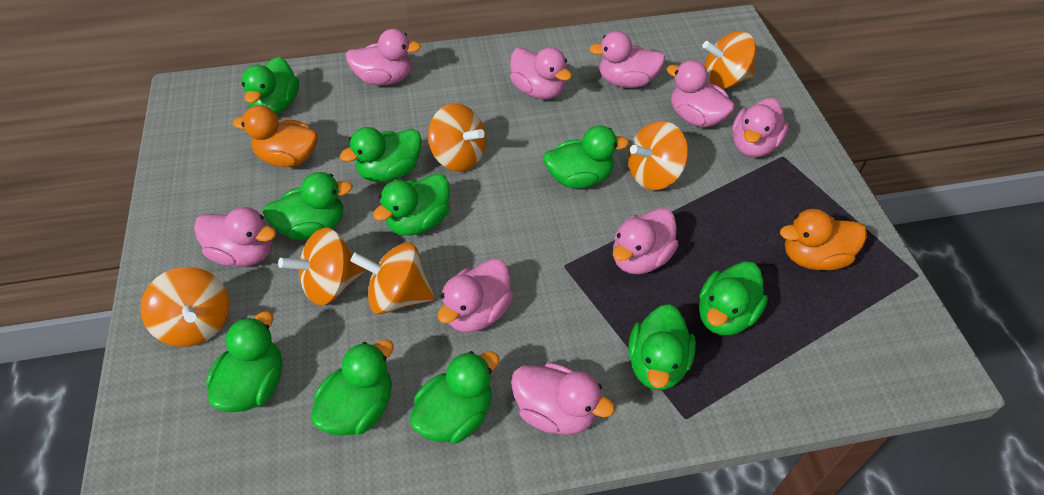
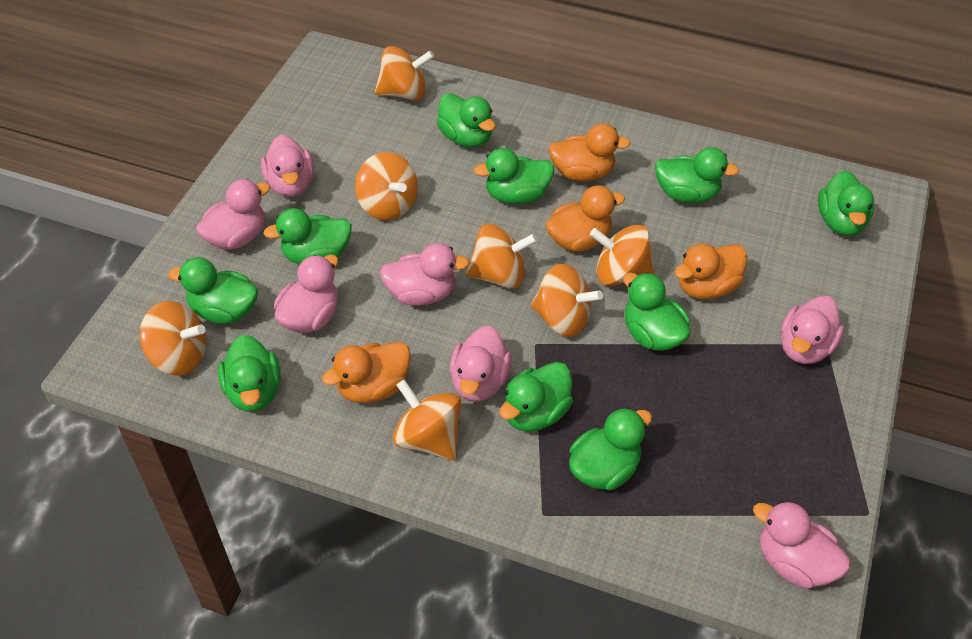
orange duck: [233,105,318,167] [780,209,867,270] = 2 -> [322,342,411,403] [545,185,625,251] [548,124,631,181] [674,244,748,299] = 4
orange spinning top: [140,267,230,347] [278,228,365,306] [350,242,435,314] [428,103,486,172] [628,121,688,190] [702,31,756,89] = 6 -> [140,301,206,376] [355,152,418,220] [375,46,434,101] [393,379,461,461] [465,224,538,289] [530,264,603,337] [590,225,655,286] = 7
pink duck: [194,207,276,267] [346,29,421,86] [438,259,513,332] [510,47,572,99] [511,363,615,435] [589,31,665,88] [613,208,679,274] [667,60,735,128] [732,98,789,157] = 9 -> [196,179,271,250] [261,135,314,197] [274,255,338,333] [380,243,470,306] [450,326,512,402] [753,501,850,589] [781,296,844,364] = 7

